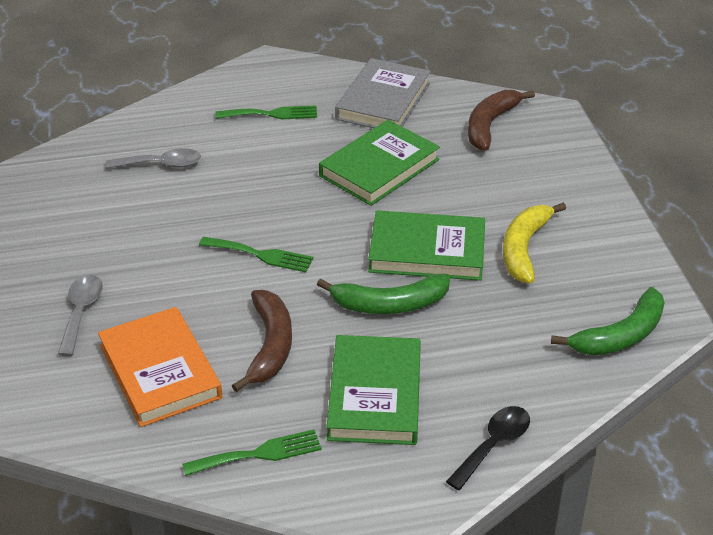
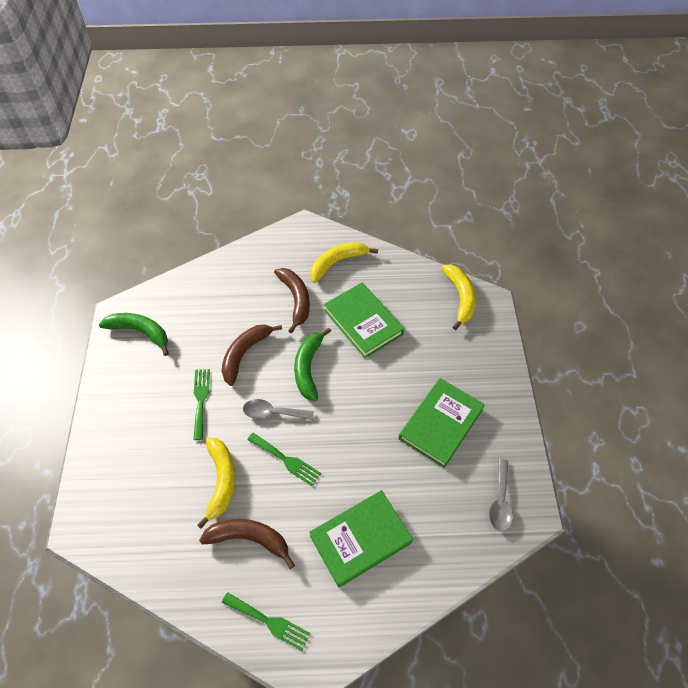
black spoon: [446,406,530,490] = 1 -> none = 0
brown banana: [232,290,292,392] [468,90,535,151] = 2 -> [199,519,295,569] [222,324,282,386] [274,268,310,333] = 3
grey book: [335,58,431,128] = 1 -> none = 0
orange book: [98,307,222,427] = 1 -> none = 0
yellow banana: [503,203,566,283] = 1 -> [197,437,236,529] [310,242,378,283] [442,265,476,330] = 3

